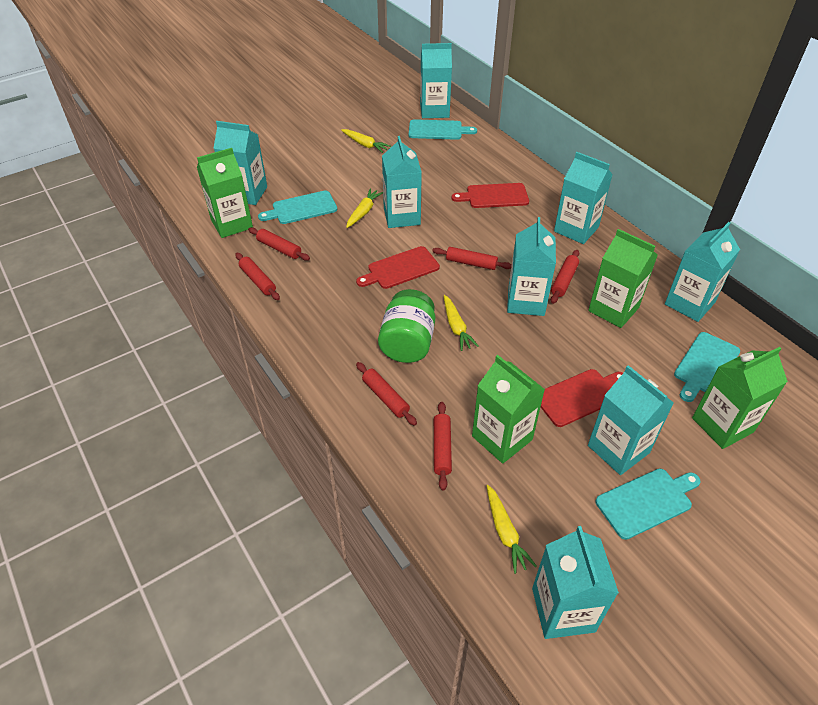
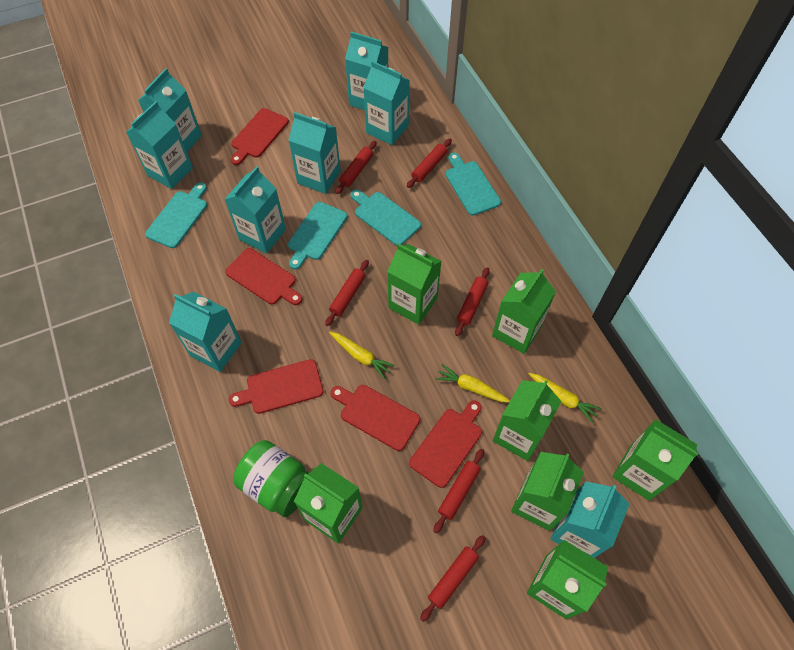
green carton: [197,148,253,238] [472,355,545,464] [588,229,658,328] [692,347,788,449] = 4 -> [294,463,363,544] [387,243,442,325] [492,269,556,354] [493,380,562,461] [511,452,584,531] [527,540,608,619] [612,419,698,501] = 7
red cutting board: [356,246,440,289] [451,183,529,208] [541,369,623,427] = 3 -> [225,248,302,305] [229,359,324,414] [231,108,289,165] [330,385,420,451] [409,401,482,488] = 5
yellow carrot: [341,129,391,153] [346,188,383,228] [444,295,479,351] [487,485,537,574] = 4 -> [329,332,395,379] [435,364,510,402] [528,373,602,423] = 3

